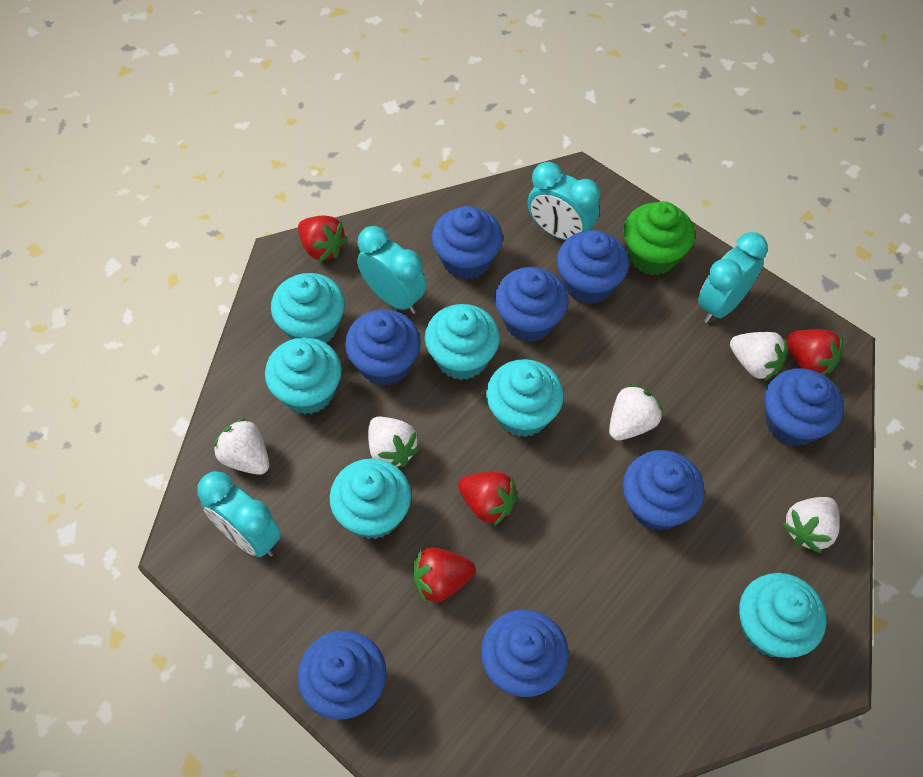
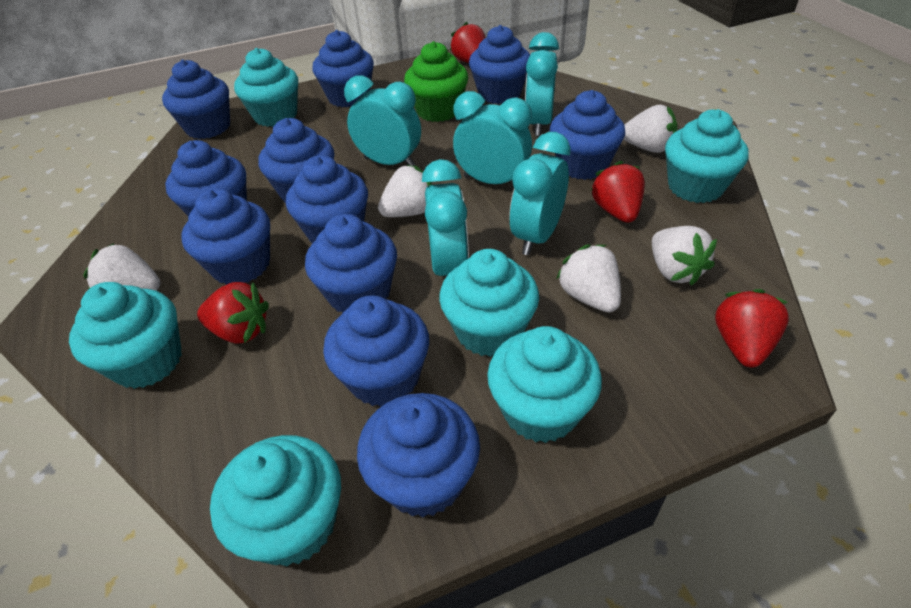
blue cupcake: [298,630,386,720] [345,310,421,386] [432,206,503,280] [481,610,569,697] [495,267,568,342] [557,230,629,304] [623,450,705,531] [765,368,843,446] = 8 -> [162,59,230,139] [165,140,247,217] [181,188,270,285] [258,118,334,203] [286,155,368,243] [305,214,397,313] [312,30,374,107] [323,295,429,407] [357,393,480,517] [469,25,530,104] [550,90,625,180] = 11
turquoise clock: [198,471,281,557] [357,226,427,314] [528,162,600,240] [698,232,768,323] = 4 -> [344,76,421,167] [422,159,469,277] [453,91,532,184] [509,132,571,255] [525,32,559,136] = 5

